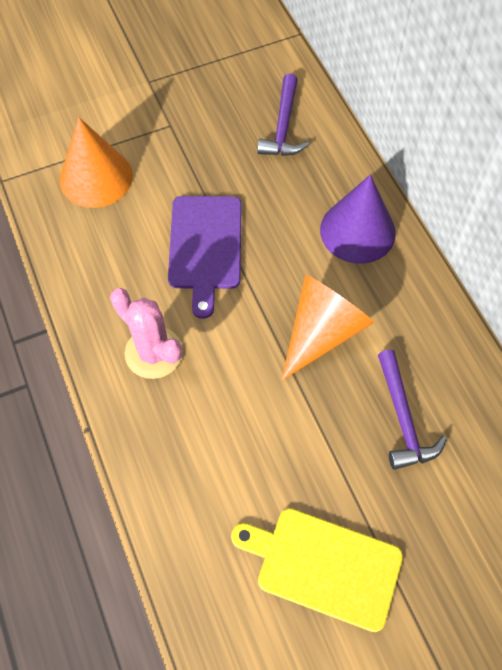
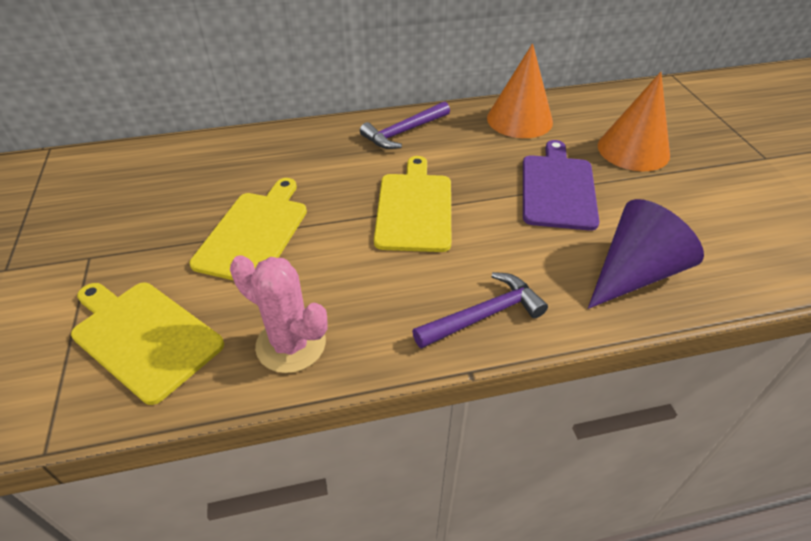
yellow cutting board: [231,508,403,632] = 1 -> [71,283,224,405] [189,178,307,280] [374,156,451,252] = 3

